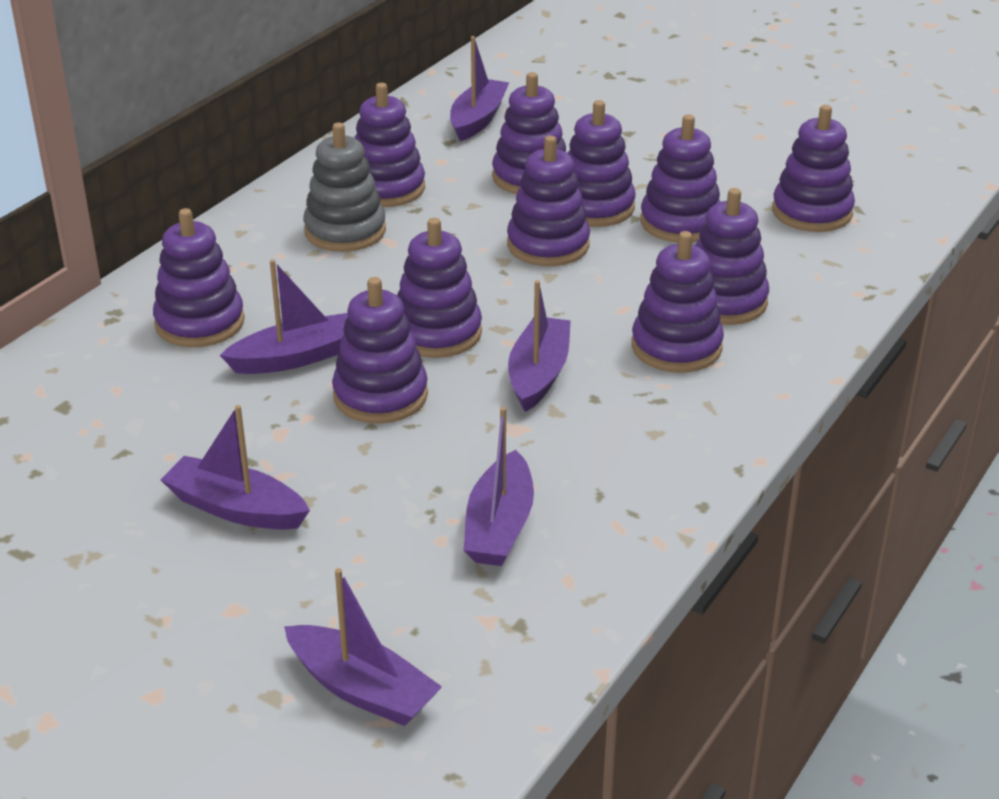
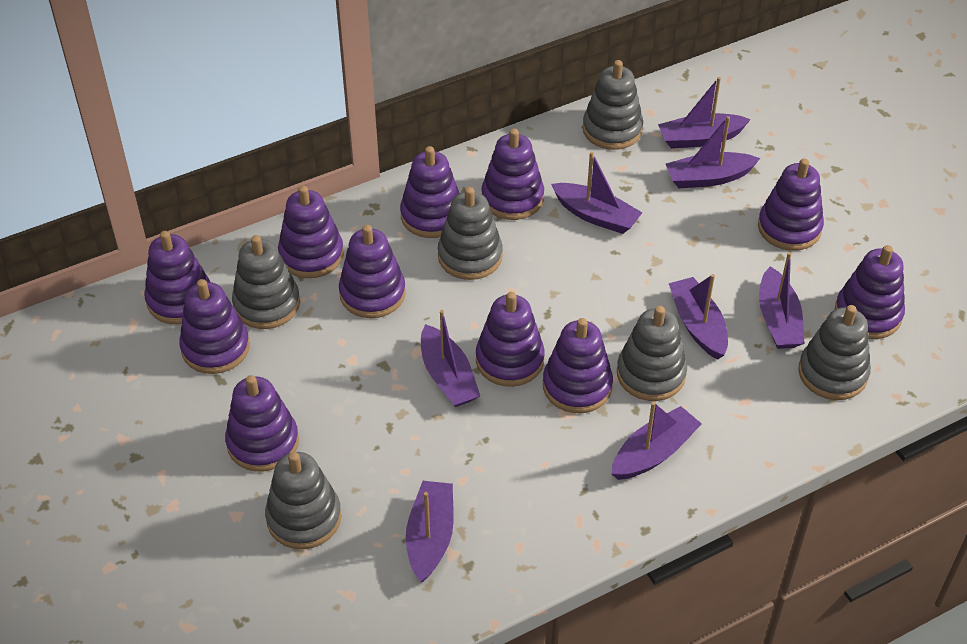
grey stacking toy: [303,122,386,252] = 1 -> [232,235,300,329] [265,452,341,549] [438,187,503,280] [583,60,643,150] [617,306,687,401] [798,305,871,400] = 6
purple boat: [160,405,310,530] [220,259,348,374] [284,568,442,726] [450,36,509,141] [464,407,534,566] [508,280,571,412] = 6 -> [406,481,454,582] [421,310,480,407] [551,152,642,234] [611,402,702,480] [658,77,751,149] [666,116,760,188] [669,274,728,360] [759,252,804,349] = 8

